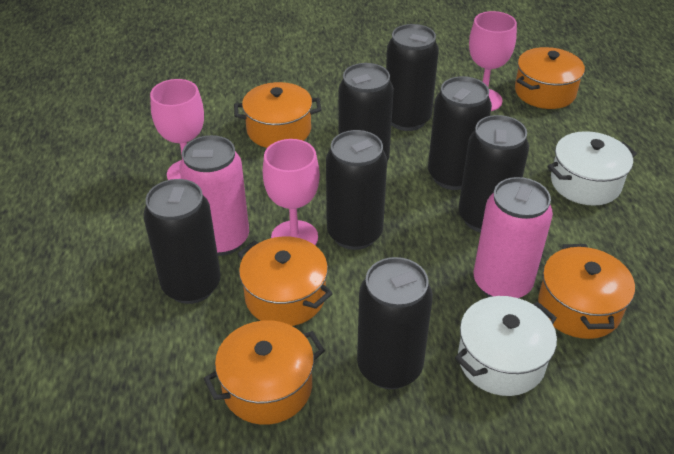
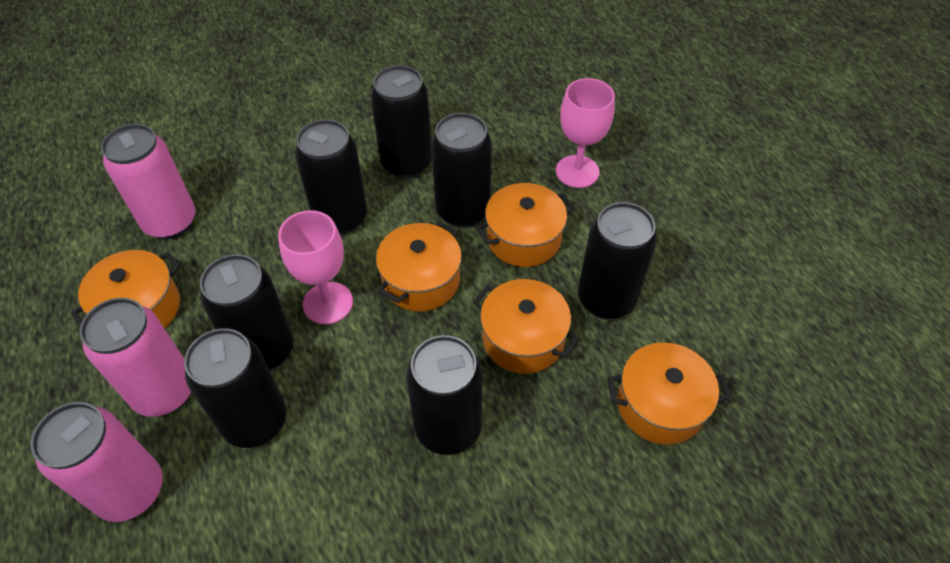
pink can: [179,135,249,256] [474,177,553,298] = 2 -> [31,402,163,522] [80,298,191,417] [101,124,196,239] = 3
pink goblet: [150,79,204,180] [263,139,320,245] [469,11,517,111] = 3 -> [278,210,353,324] [556,78,615,188] = 2
white pot: [455,296,557,396] [547,131,637,206] = 2 -> none = 0

